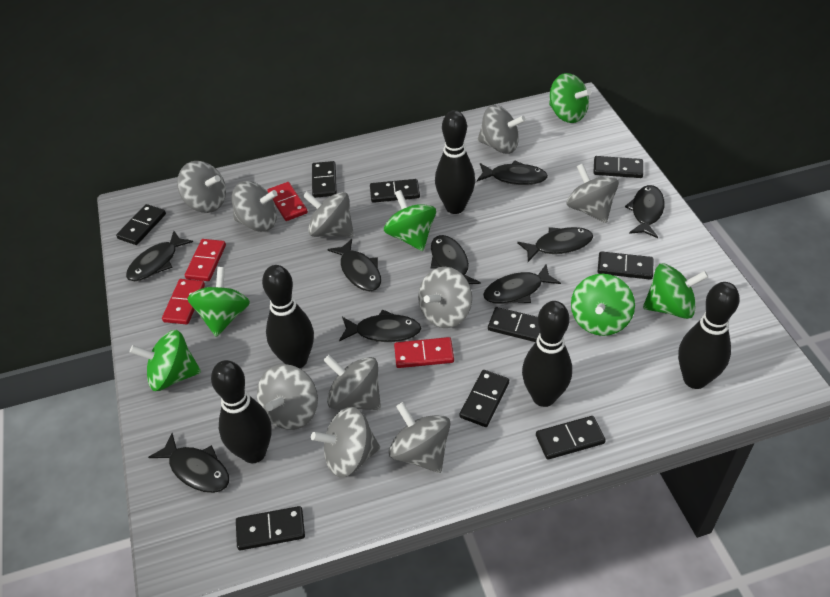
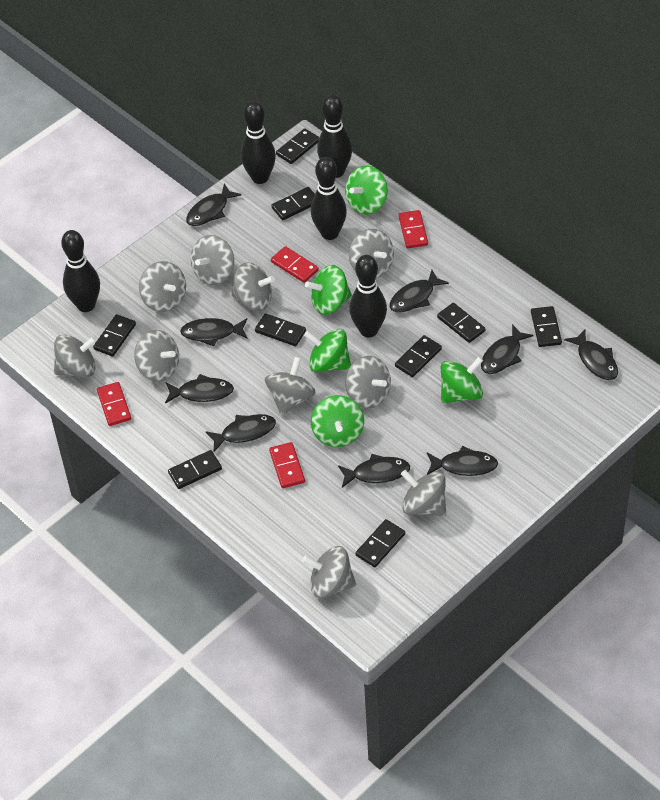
green spinning top: [130,330,201,391] [187,267,250,337] [384,190,436,251] [549,73,591,123] [571,274,635,336] [643,264,708,319] = 6 -> [304,329,351,372] [305,265,352,315] [311,395,364,447] [345,166,388,215] [441,357,483,404] = 5

